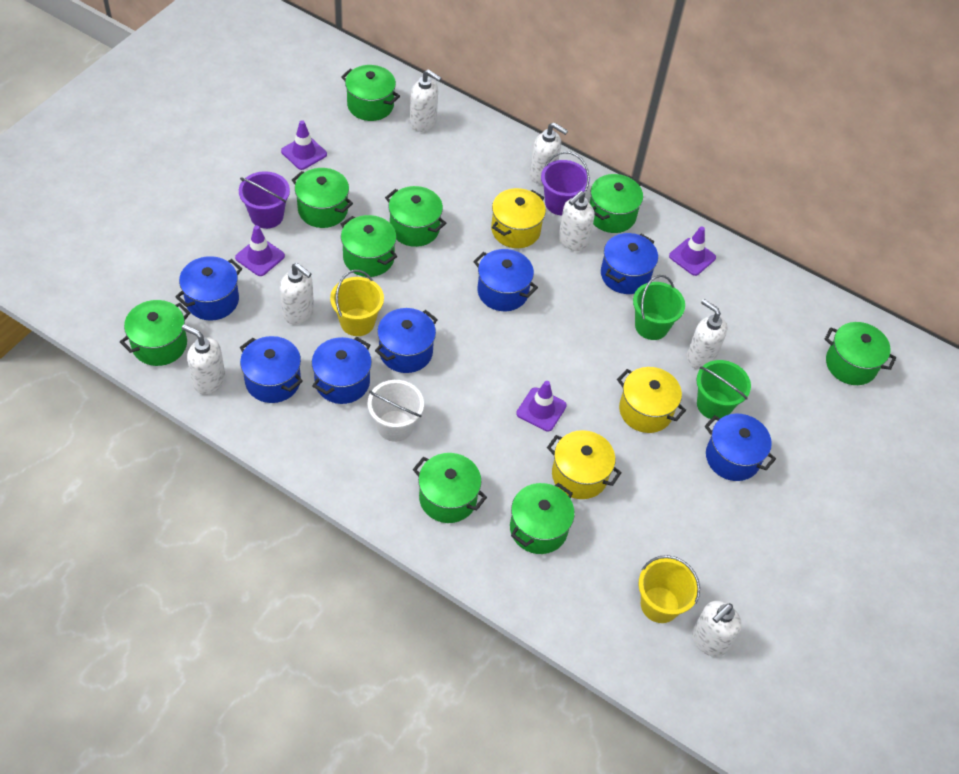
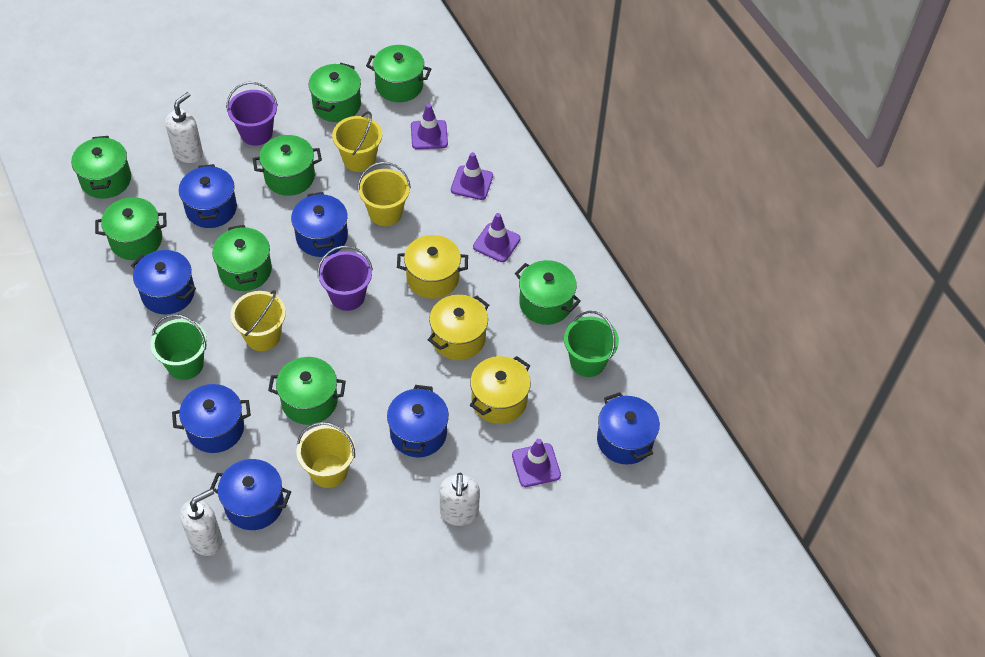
green pot: [120,300,190,366] [292,168,353,228] [341,65,400,121] [341,215,397,277] [385,186,446,247] [413,453,487,523] [510,483,575,554] [590,174,643,233] [825,322,896,385] = 9 -> [71,136,131,199] [95,197,167,260] [212,225,272,291] [253,135,322,196] [268,357,346,425] [309,63,361,122] [366,45,431,102] [515,260,581,325] = 8
white bucket: [368,380,424,442] = 1 -> none = 0
white soap dispenser: [182,324,226,395] [280,263,314,324] [410,69,442,132] [530,123,568,184] [558,191,595,251] [686,299,727,369] [692,601,742,657] = 7 -> [165,92,203,163] [180,489,222,556] [440,473,480,526] = 3
yellow bucket: [330,270,384,336] [639,555,700,623] = 2 -> [231,290,286,351] [297,422,355,488] [332,111,382,172] [357,162,411,226] = 4

